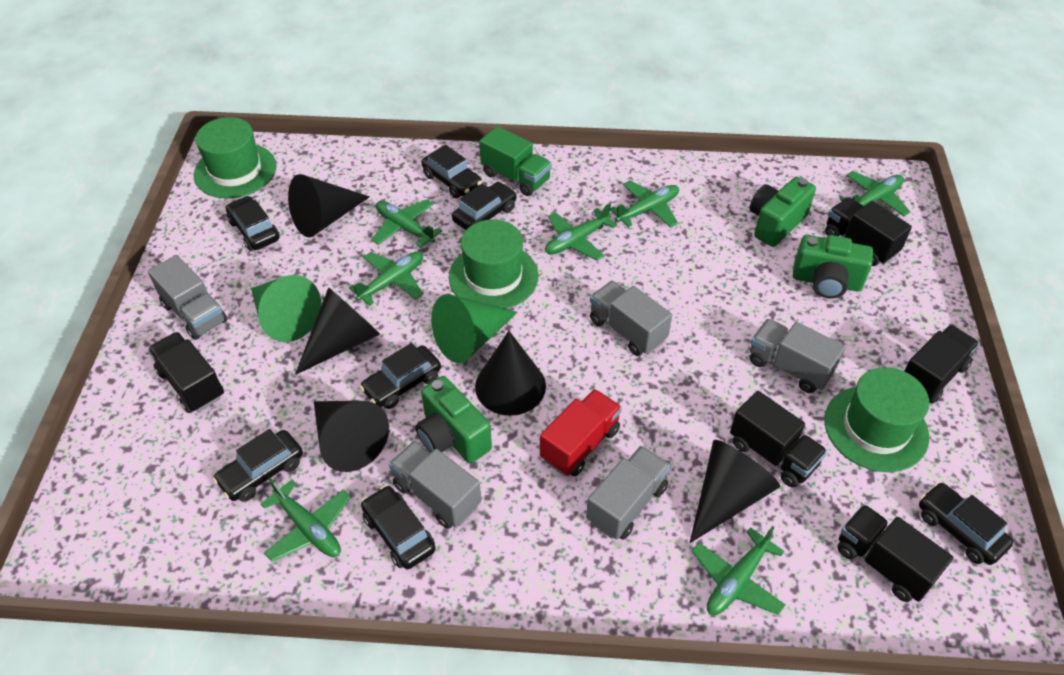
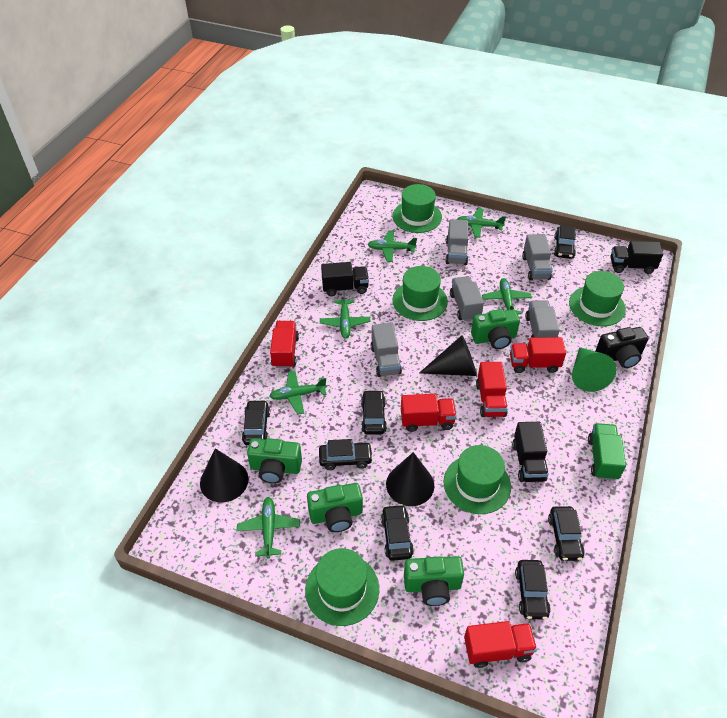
black camera: none = 0 -> [595,327,649,368] = 1
black cone: [288,174,370,237] [295,287,380,375] [314,401,389,472] [475,331,546,416] [690,440,780,543] = 5 -> [200,448,248,502] [386,452,434,506] [419,335,477,376] = 3
black truck: [148,332,224,413] [730,391,827,488] [825,197,912,266] [837,504,953,602] [904,325,980,404] = 5 -> [321,262,369,296] [512,422,549,482] [610,241,663,274] = 3
green camera: [415,376,492,463] [750,177,816,247] [793,235,873,299] = 3 -> [247,438,302,484] [307,483,363,532] [404,556,464,606] [471,309,520,349] = 4
green cone: [251,275,321,342] [431,294,518,363] = 2 -> [572,347,617,392] = 1
green hat: [194,117,277,198] [449,219,539,309] [824,367,929,472] = 3 -> [305,548,379,626] [392,184,442,233] [392,266,448,321] [443,445,511,514] [569,271,626,326] = 5
green plane: [261,478,351,562] [349,252,423,306] [371,199,442,248] [545,203,617,261] [610,181,679,228] [692,526,785,615] [840,171,910,216] = 7 -> [237,497,300,559] [269,370,327,415] [320,291,371,339] [367,230,417,262] [457,208,506,238] [482,278,532,314] = 6
red truck: [540,389,622,476] = 1 -> [270,321,299,368] [401,394,457,432] [464,621,537,668] [476,362,508,417] [510,337,566,373] = 5

